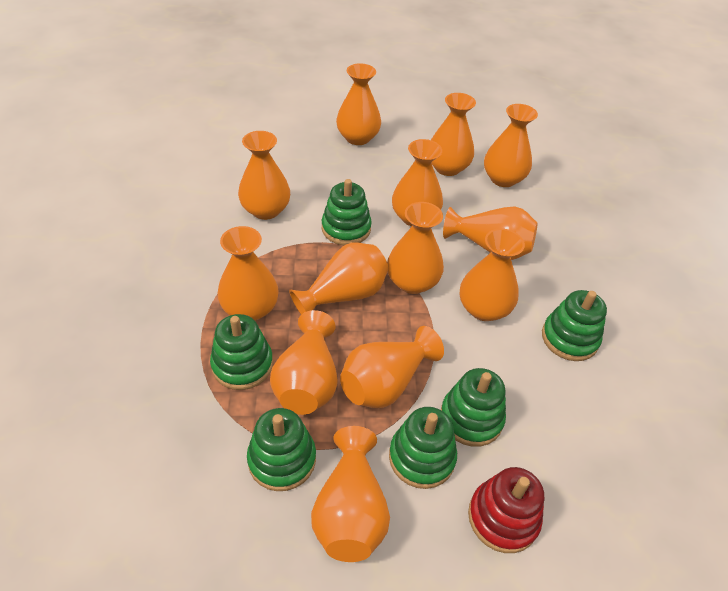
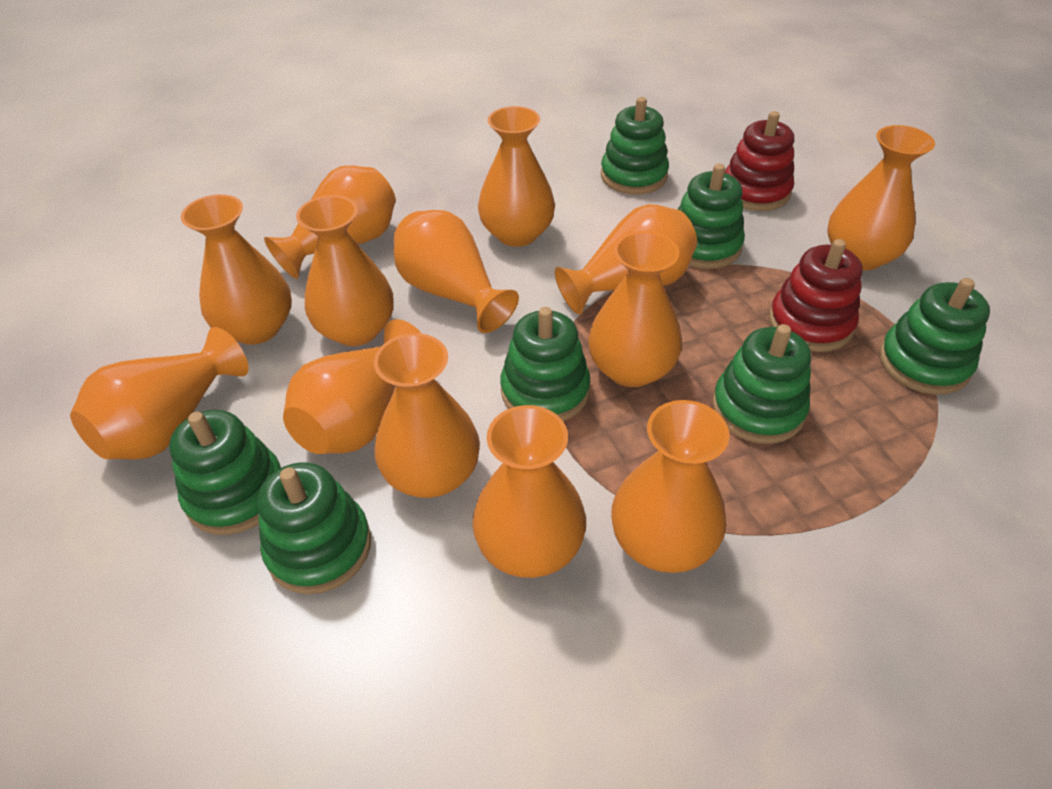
green stacking toy: [210,314,273,390] [247,408,316,491] [322,179,372,245] [389,407,457,489] [441,368,506,447] [542,290,607,361] = 6 -> [169,410,281,535] [258,462,371,594] [500,307,590,421] [601,97,669,194] [677,164,745,269] [712,324,811,444] [879,278,990,395] = 7
red stacking toy: [468,467,544,553] = 1 -> [725,111,794,211] [769,239,863,352] = 2

